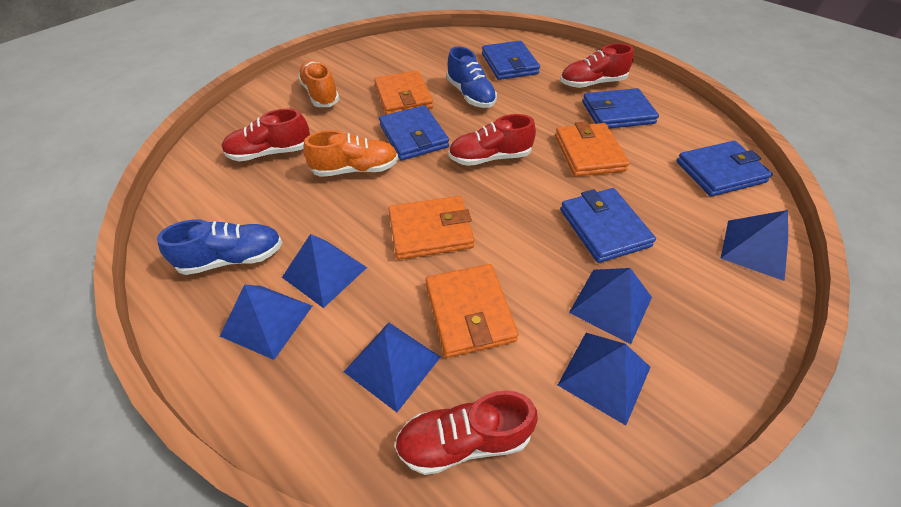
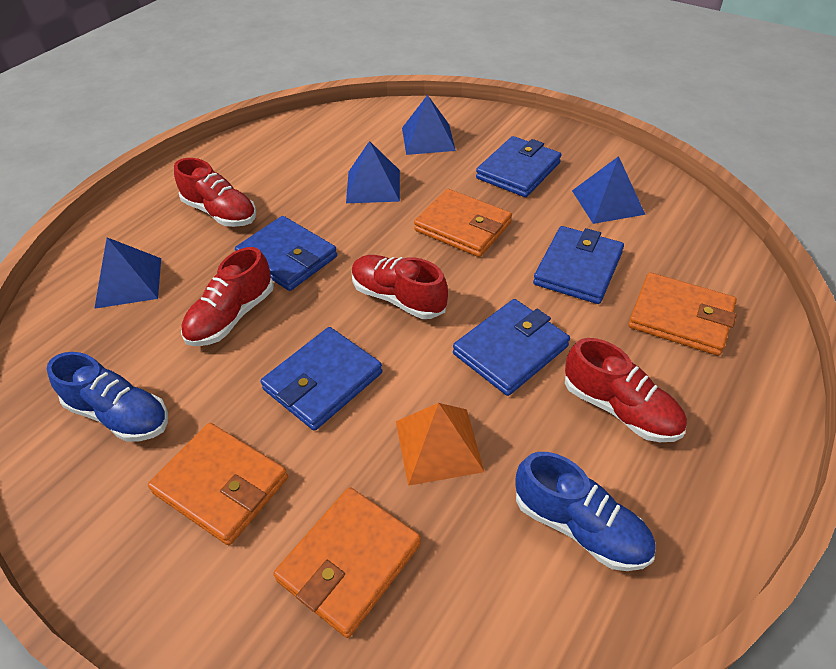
blue pyramid: [220,285,312,360] [282,234,367,308] [344,322,441,412] [558,333,651,426] [569,268,652,344] [720,210,788,281] = 6 -> [94,237,161,309] [346,141,400,203] [402,95,456,155] [572,156,645,224] = 4
orange pyramid: none = 0 -> [396,403,484,486] = 1
orange shoe: [298,60,340,107] [303,130,398,177] = 2 -> none = 0

